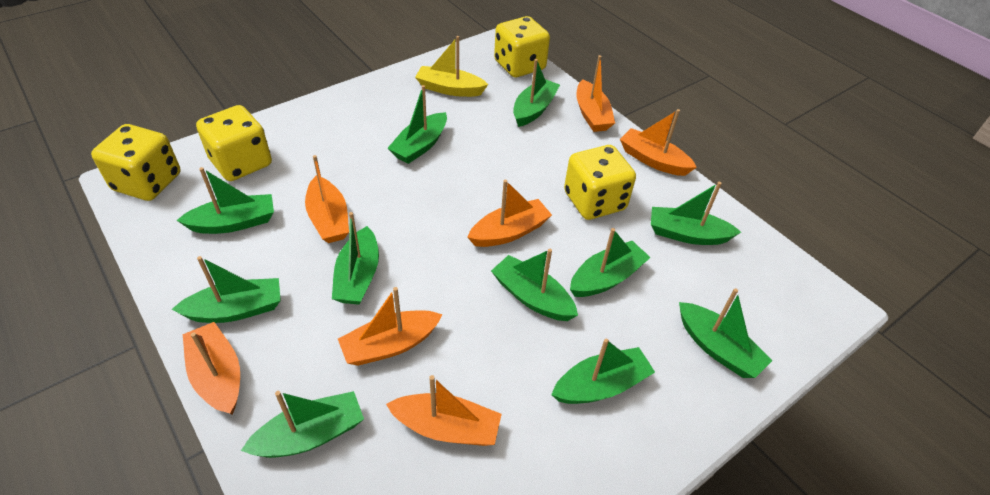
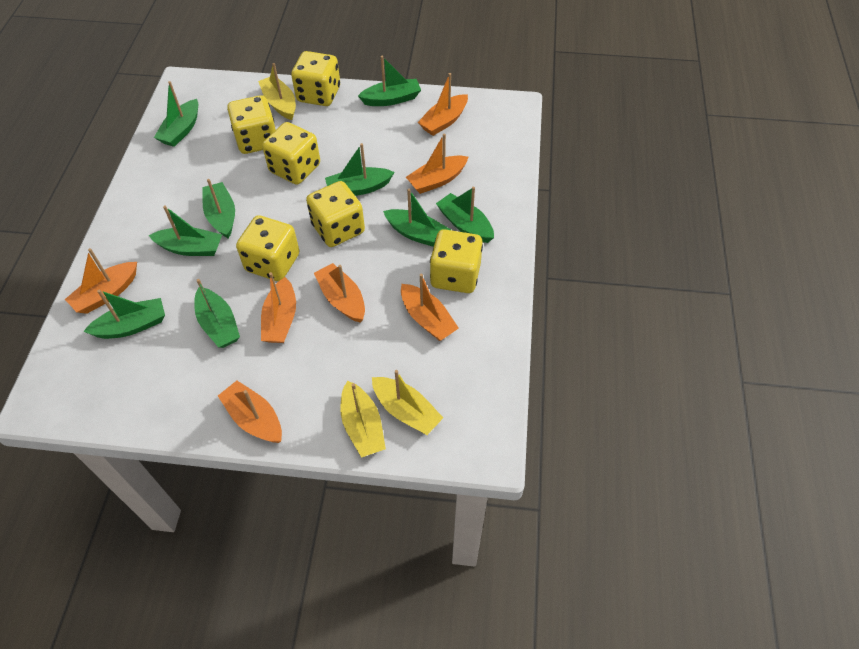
green boat: [172,256,281,323] [177,167,274,234] [241,391,364,458] [332,212,379,305] [387,85,447,164] [491,249,578,321] [513,59,560,127] [551,339,655,404] [570,228,651,297] [651,182,741,245] [679,288,773,378] = 11 -> [83,290,165,339] [149,205,222,256] [154,81,198,147] [194,279,240,348] [202,179,235,239] [325,143,394,196] [358,56,421,106] [383,189,451,247] [436,187,494,243] = 9
yellow boat: [415,36,488,97] = 1 -> [258,63,296,120] [340,381,386,458] [372,370,443,435] = 3
yellow dice: [91,124,181,201] [196,105,272,181] [494,16,550,77] [564,145,636,220] = 4 -> [227,95,276,154] [236,215,299,281] [262,122,320,185] [291,51,340,106] [306,181,365,247] [430,229,483,293] = 6

